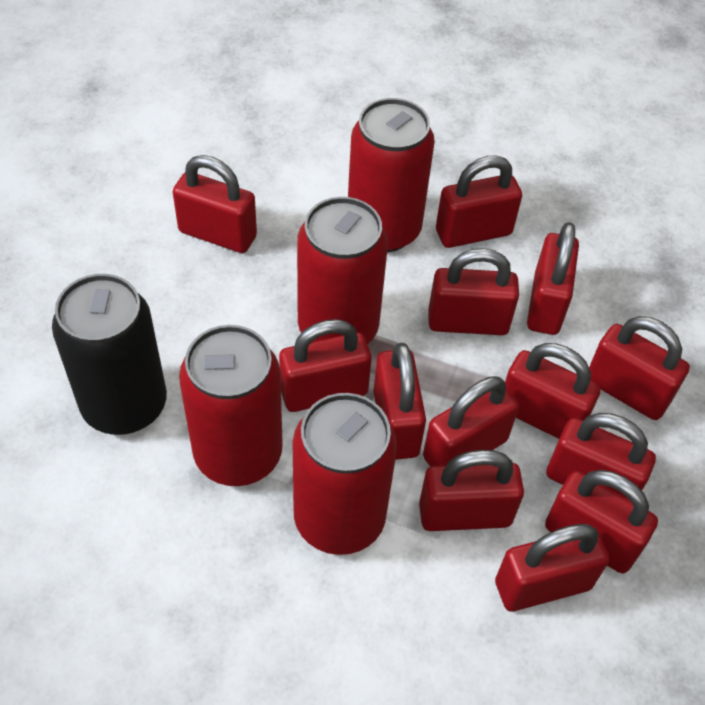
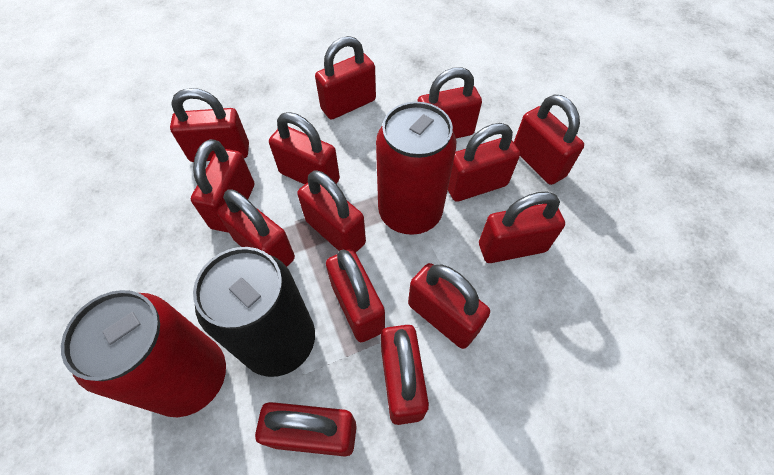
red can: [179,325,283,486] [292,393,397,555] [297,197,388,344] [348,98,435,252] = 4 -> [61,290,226,417] [376,102,456,235] = 2
red padlock: [173,155,257,253] [279,319,372,412] [374,343,426,460] [419,450,524,531] [423,376,519,467] [429,248,519,335] [436,156,522,248] [495,524,609,612] [505,343,601,439] [527,222,579,335] [545,470,658,574] [546,413,656,499] [589,316,690,420] = 13 -> [170,88,249,162] [191,139,254,232] [217,189,295,267] [255,402,357,457] [269,112,340,184] [297,170,366,253] [315,36,376,120] [326,249,385,342] [381,325,429,425] [408,263,490,349] [417,67,482,138] [448,123,520,202] [479,192,565,263] [514,94,584,185] = 14

